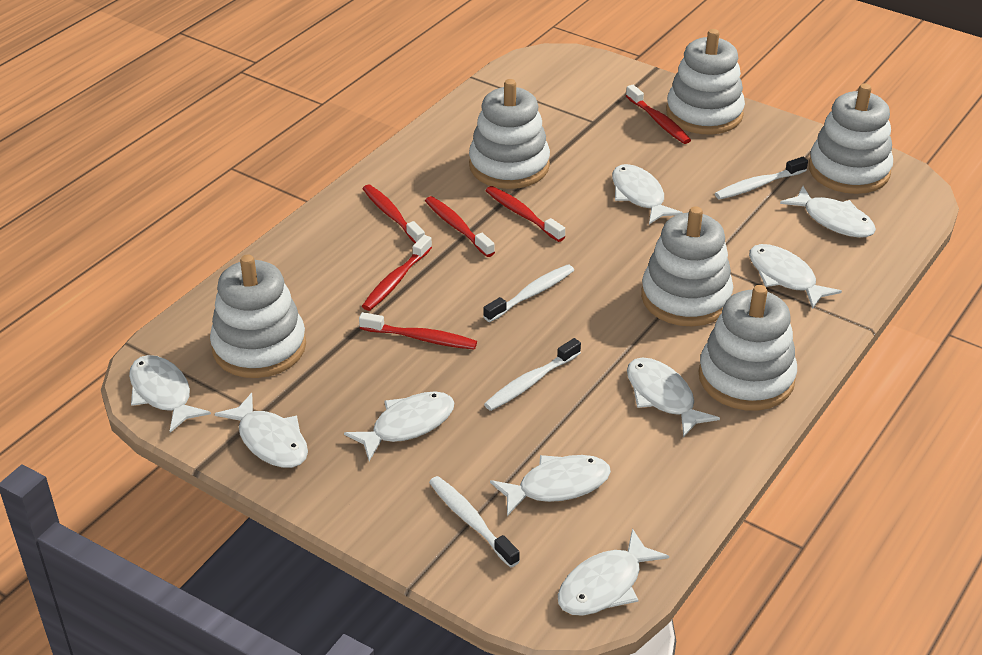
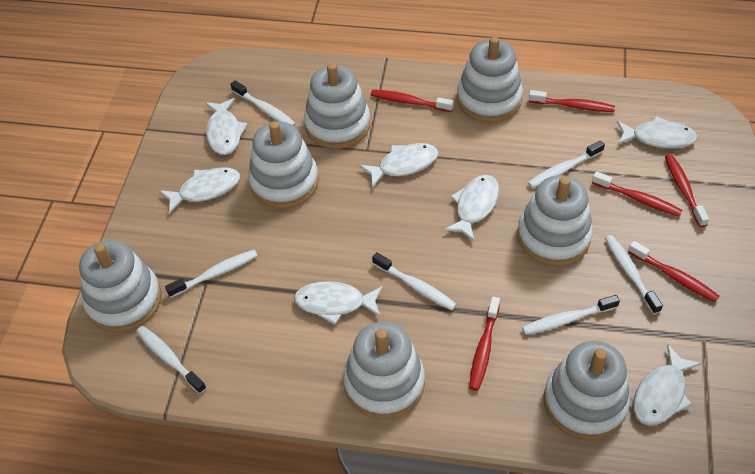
white fish: [129,355,211,433] [215,393,308,468] [344,391,455,461] [490,455,611,516] [558,528,669,616] [612,164,683,224] [627,357,720,437] [749,244,842,309] [780,186,876,238] = 9 -> [159,167,240,214] [205,98,247,155] [294,281,383,324] [359,143,438,188] [444,175,499,241] [617,116,698,149] [633,344,702,426] = 7
white stacking toy: [210,254,306,378] [469,79,550,189] [641,206,733,326] [666,29,745,135] [698,285,797,411] [809,83,893,194] = 6 -> [79,240,162,332] [248,121,319,209] [304,63,371,149] [343,322,425,419] [457,37,523,123] [517,175,593,266] [544,341,630,440] = 7
white toothbrush: [429,476,520,568] [483,265,574,322] [484,338,581,411] [715,157,808,200] = 4 -> [136,326,207,394] [165,250,258,298] [231,80,296,126] [372,252,457,310] [522,295,620,335] [528,140,605,188] [605,235,663,314] = 7

